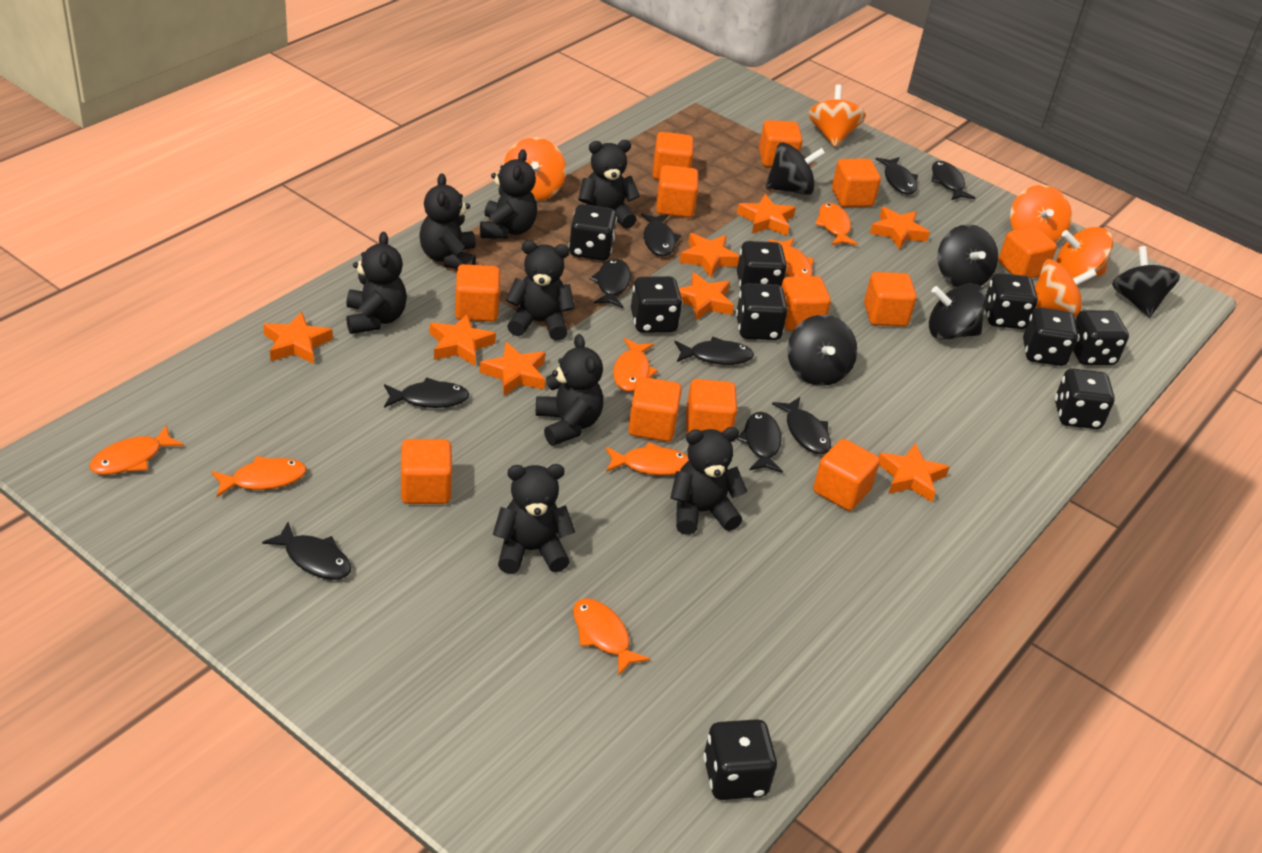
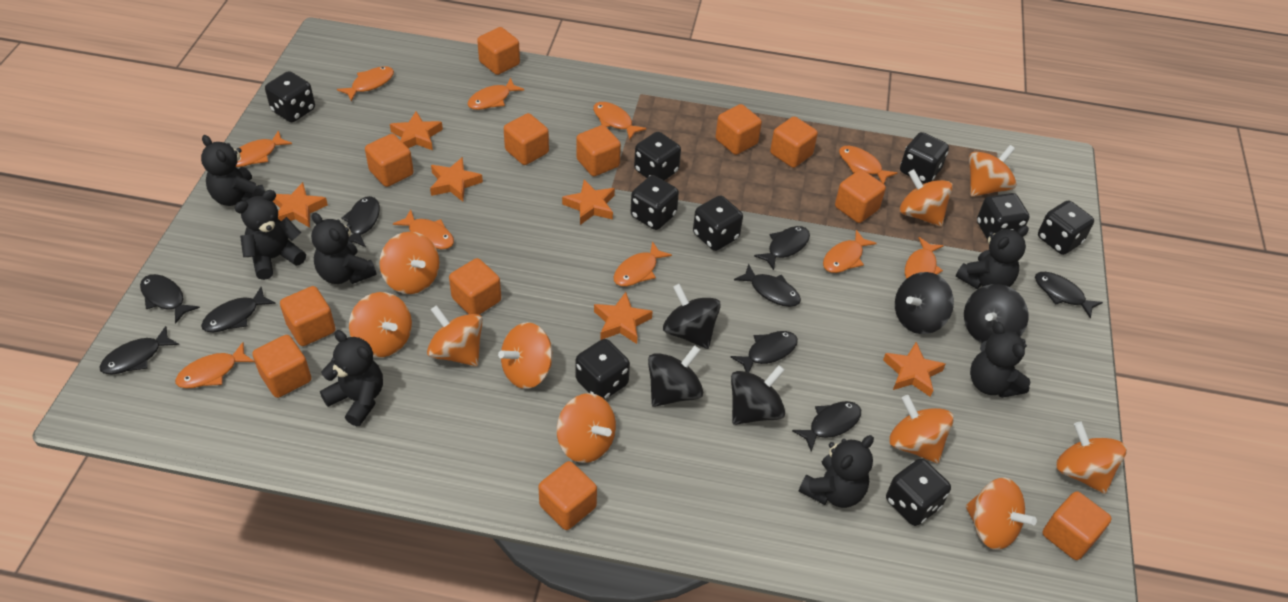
black teddy bear: [346,232,407,334] [419,173,476,269] [480,149,537,239] [493,464,575,574] [506,240,575,341] [536,334,603,445] [578,140,640,229] [670,427,747,535] = 8 -> [201,135,265,206] [234,190,306,280] [311,212,377,284] [320,330,383,426] [799,435,874,508] [956,226,1029,289] [970,322,1030,398] = 7
orange fish: [89,425,184,475] [211,456,307,497] [573,598,650,676] [606,442,689,475] [613,338,658,391] [768,238,814,277] [815,203,858,246] = 7 -> [175,342,255,388] [236,130,292,167] [337,66,394,101] [393,209,454,249] [467,78,525,110] [593,102,646,140] [614,241,672,286] [823,230,877,273] [839,146,897,184] [905,237,944,279] = 10
orange spinning top: [504,138,566,201] [808,85,866,147] [1010,185,1072,243] [1035,259,1097,318] [1056,227,1113,278] = 5 -> [349,292,412,357] [380,232,440,294] [427,305,483,366] [498,322,553,389] [557,393,616,463] [889,395,954,463] [900,169,953,227] [966,477,1037,550] [969,145,1016,197] [1056,422,1127,494] = 10
orange star: [263,312,333,364] [430,314,496,366] [480,342,545,396] [679,233,740,278] [679,272,734,321] [737,194,796,236] [870,207,930,250] [879,443,949,502] = 8 -> [273,182,328,228] [390,111,443,150] [430,157,483,202] [562,180,615,225] [594,292,653,344] [883,342,946,397] = 6

